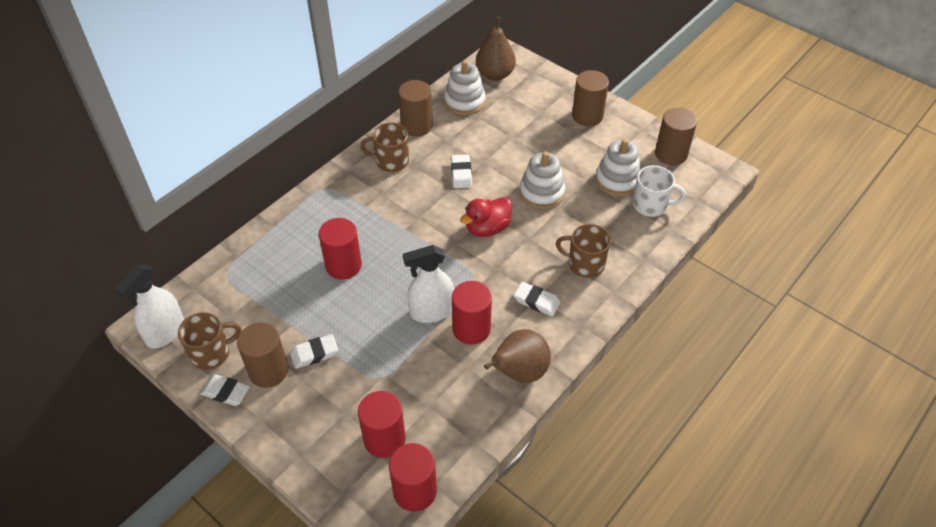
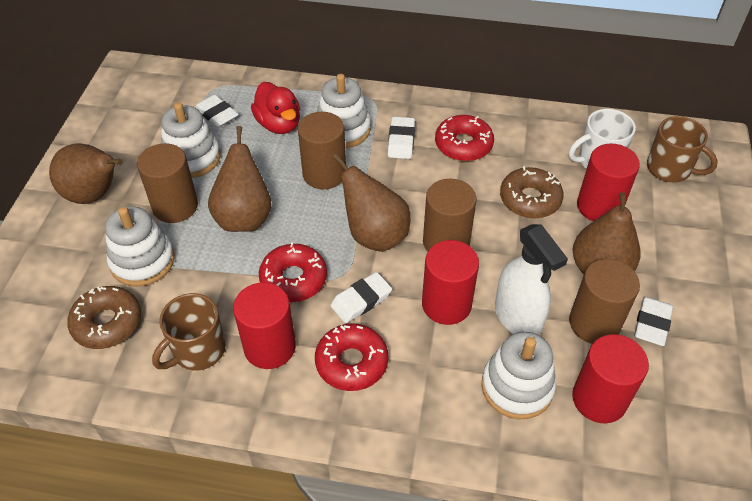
brown donut: none = 0 -> [67,286,141,349] [500,166,564,219] = 2
brown mug: [178,312,241,370] [360,122,409,172] [556,224,611,278] = 3 -> [152,293,226,371] [647,116,718,182] = 2
brown pear: [476,17,516,81] [484,329,551,383] = 2 -> [49,143,123,204] [208,126,272,232] [332,153,410,252] [573,192,641,274] = 4
red donut: none = 0 -> [259,242,327,302] [315,323,389,391] [435,115,494,161] = 3
white spray bottle: [114,265,184,349] [403,245,454,323] = 2 -> [495,224,568,336] = 1
white stacking toy: [444,60,486,115] [519,151,565,209] [595,139,641,196] = 3 -> [105,207,175,286] [161,102,220,178] [317,74,371,148] [481,332,556,419] = 4

